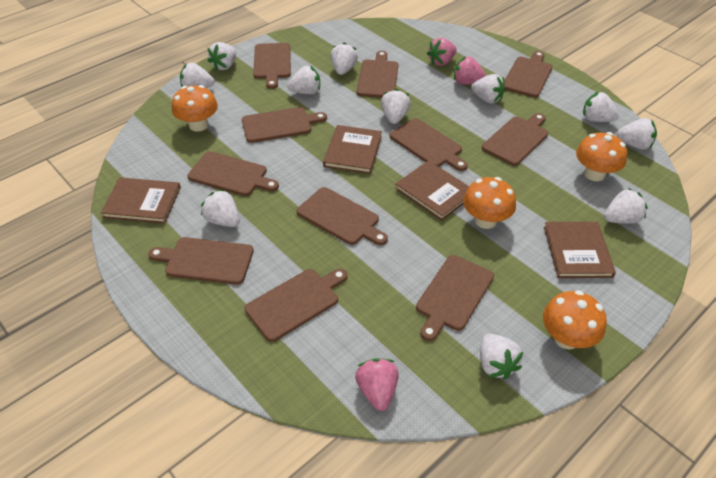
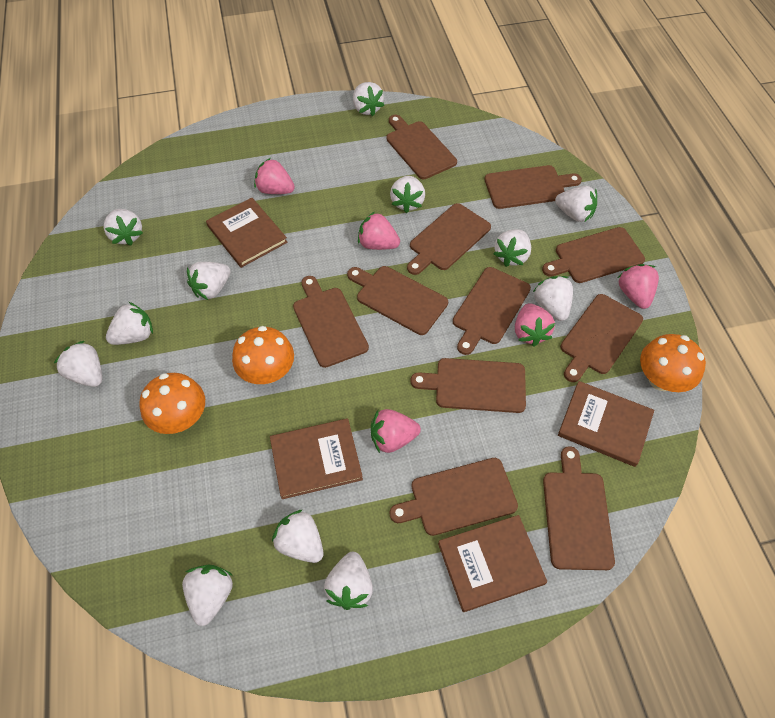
orange mushroom: [172,85,218,131] [463,177,516,229] [543,290,607,350] [576,132,627,181] = 4 -> [139,373,205,434] [232,326,294,384] [640,334,706,392] = 3
pink strawberry: [355,358,399,411] [427,38,457,66] [454,57,486,85] = 3 -> [254,158,295,194] [358,212,400,250] [371,409,421,453] [515,303,555,346] [618,264,659,309] = 5
white strawberry: [180,63,214,88] [201,189,240,227] [208,42,236,71] [287,65,320,94] [331,42,358,75] [381,89,411,124] [471,74,505,104] [480,334,523,380] [583,92,619,122] [604,188,648,224] [617,118,657,150] = 11 -> [54,341,102,387] [104,209,143,245] [106,302,153,345] [182,565,233,626] [187,262,230,300] [272,510,323,563] [324,552,373,610] [353,82,384,116] [390,176,425,213] [493,229,531,267] [533,276,573,321] [555,186,597,222] = 12

